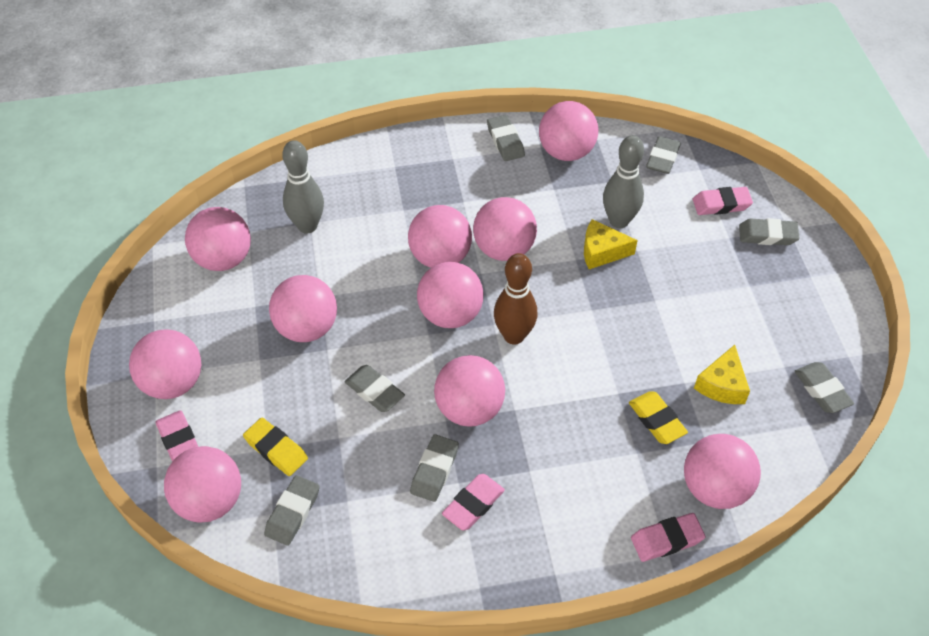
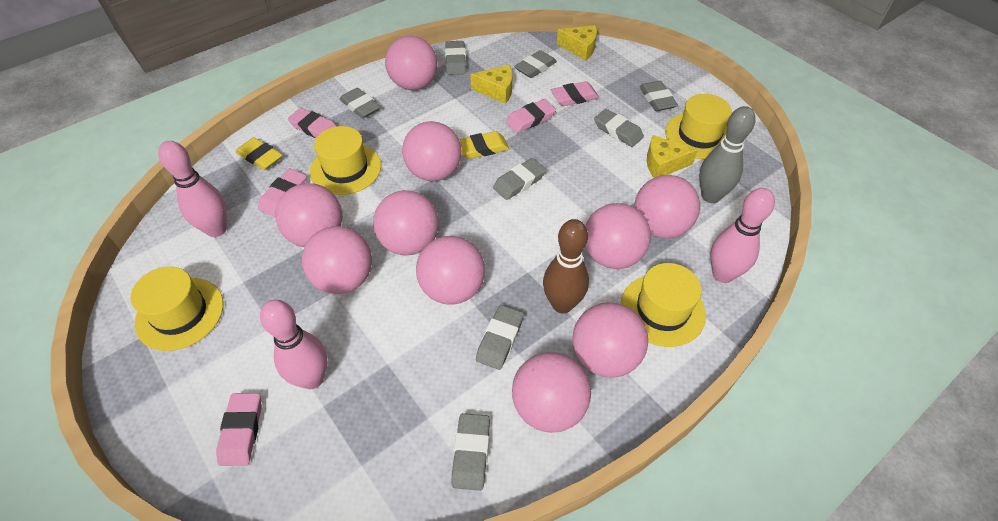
grey bowling pin: [282,140,324,233] [603,135,644,228] = 2 -> [700,106,755,203] = 1
grey eraser: [264,475,320,546] [344,365,405,412] [410,434,459,502] [487,115,525,161] [646,136,681,174] [739,218,799,245] [794,362,854,413] = 7 -> [340,88,381,119] [445,41,466,75] [451,413,490,491] [476,305,524,370] [493,158,546,200] [514,50,557,78] [594,109,644,147] [640,81,678,111] = 8
pink bowling pin: none = 0 -> [158,141,227,237] [260,300,328,389] [711,188,775,283] = 3
pink eraser: [155,410,198,462] [442,474,505,531] [631,513,706,562] [693,187,753,215] = 4 -> [216,393,262,466] [258,169,306,217] [288,108,336,138] [506,99,556,133] [551,81,599,106] = 5
yellow cheese: [584,219,638,269] [694,345,750,404] = 2 -> [470,65,513,104] [557,25,597,61] [647,135,698,178] = 3
yellow hat: none = 0 -> [130,266,223,351] [310,126,381,195] [621,263,706,347] [665,94,732,159] = 4

